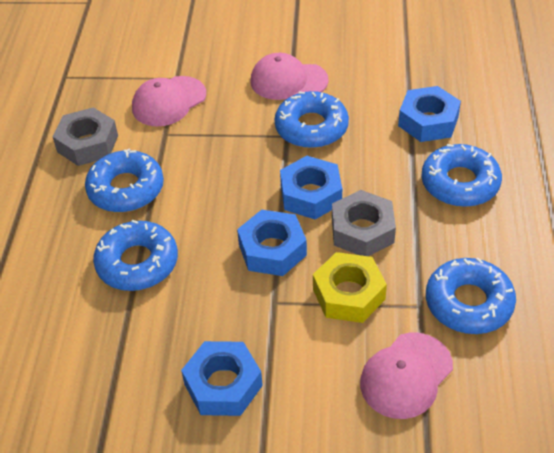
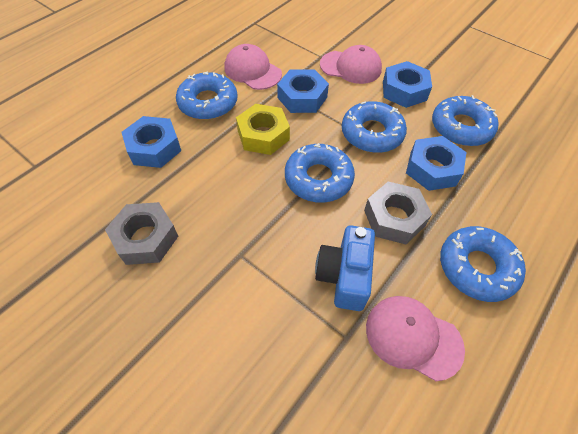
blue camera: none = 0 -> [315,225,375,311] = 1

